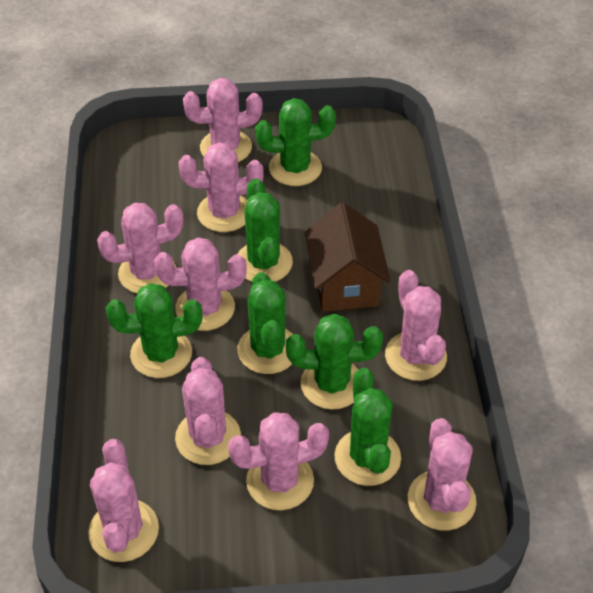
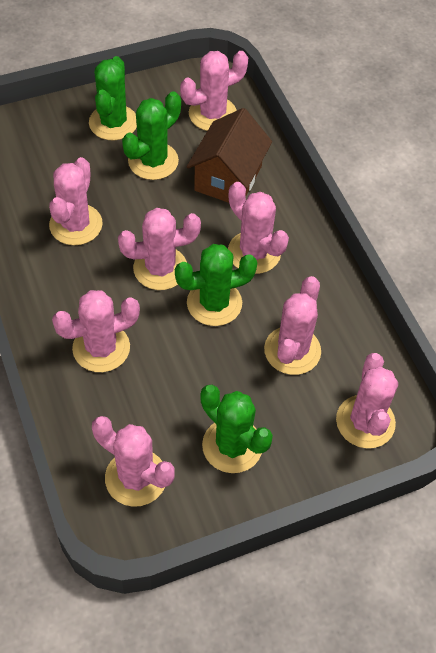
green cactus: [106,283,203,378] [238,178,293,282] [238,272,292,374] [255,98,336,186] [286,314,383,410] [334,367,401,486] = 6 -> [89,56,137,140] [122,91,181,180] [175,244,257,326] [200,385,273,473] = 4
pink cactus: [88,439,159,562] [97,203,183,293] [154,237,247,331] [175,357,241,465] [179,142,264,232] [183,78,263,162] [228,412,329,510] [385,270,447,381] [408,418,476,531] = 9 -> [49,157,103,245] [52,290,140,372] [92,416,175,507] [118,208,201,290] [180,51,248,131] [228,182,289,274] [264,276,321,375] [336,353,398,448] = 8

